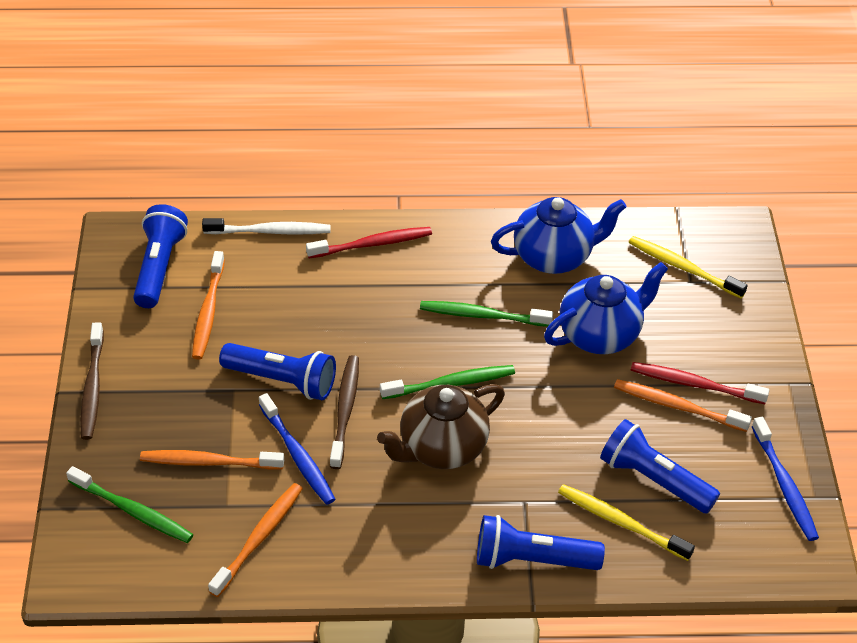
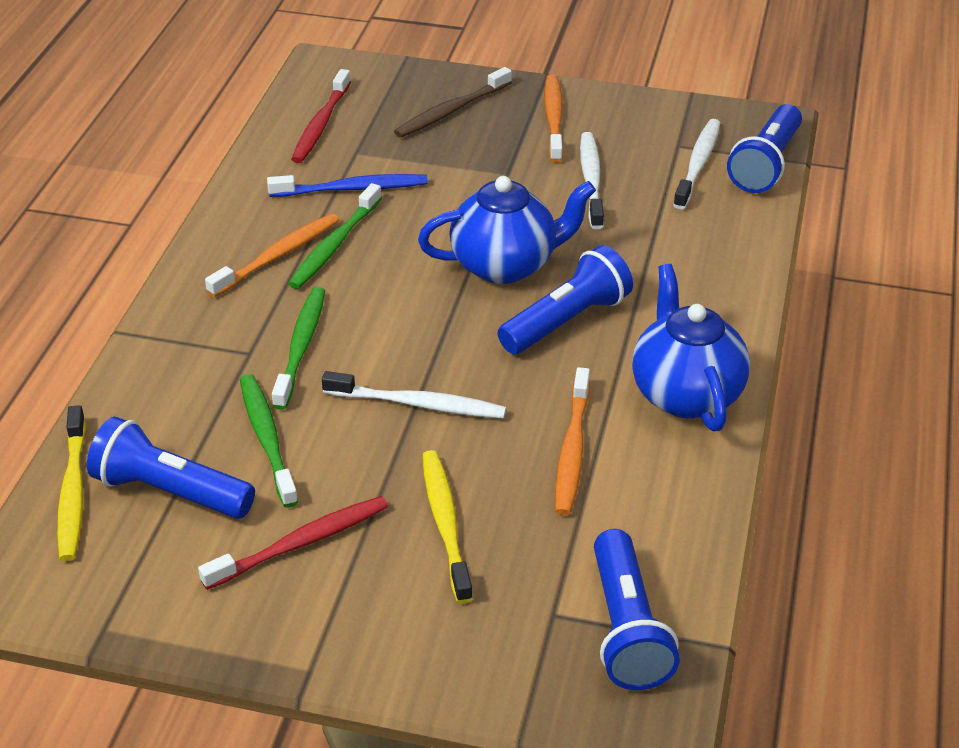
blue toothbrush: [259,393,335,505] [751,417,819,541] = 2 -> [267,174,428,197] = 1
brown teapot: [377,384,505,469] = 1 -> none = 0
brown toothbrush: [80,322,104,440] [330,355,359,469] = 2 -> [394,67,512,138] = 1
orange toothbrush: [140,450,284,470] [192,251,225,359] [208,483,303,597] [614,379,752,432] = 4 -> [205,213,339,297] [544,74,563,163] [555,367,590,515] = 3
white toothbrush: [202,218,331,235] = 1 -> [322,371,506,419] [580,132,604,229] [673,119,720,209] = 3

